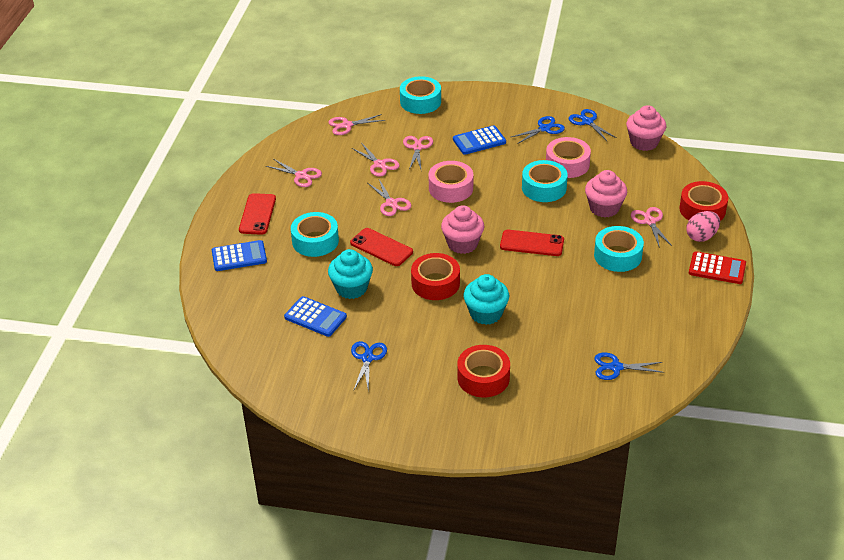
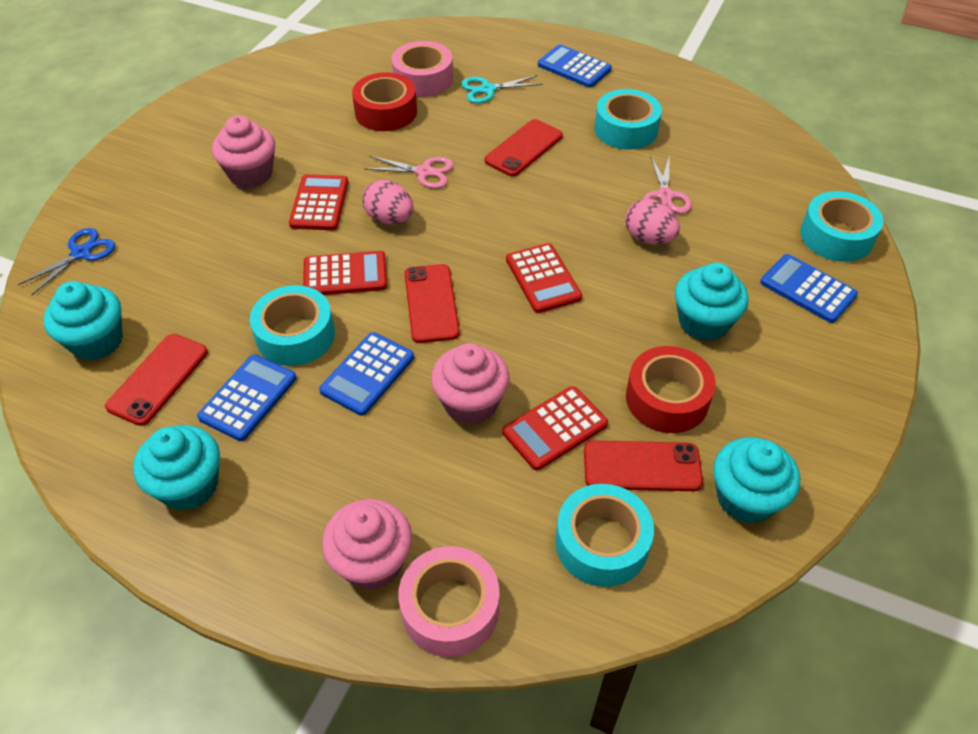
blue calculator: [212,240,267,271] [284,296,347,337] [453,125,506,155] = 3 -> [197,354,297,441] [319,332,414,416] [538,44,612,88] [760,254,858,323] = 4
blue scissors: [351,341,387,393] [511,116,565,144] [569,109,617,141] [594,353,664,380] = 4 -> [18,228,116,295] = 1
pink egg: [686,211,720,242] = 1 -> [362,180,414,225] [625,199,680,245] = 2
pink scissors: [266,159,322,187] [328,114,385,135] [352,144,400,177] [368,179,411,216] [403,136,433,170] [631,207,672,248] = 6 -> [364,156,454,189] [643,155,692,214] = 2
red calculator: [689,251,746,284] = 1 -> [289,174,348,230] [303,251,387,295] [502,386,608,470] [506,243,582,313] = 4
red phone: [239,193,276,235] [350,228,413,266] [500,230,564,256] = 3 -> [105,334,208,426] [404,264,460,343] [485,119,563,176] [584,441,703,491] = 4
red tape: [411,253,460,300] [457,345,510,397] [679,181,728,221] = 3 -> [352,72,417,131] [626,346,716,433] = 2
turquoise cupcake: [328,249,373,299] [463,274,509,325] = 2 -> [43,281,123,361] [133,425,220,511] [675,263,748,342] [713,437,800,524] = 4
turquoise scissors: none = 0 -> [461,75,543,103] = 1

